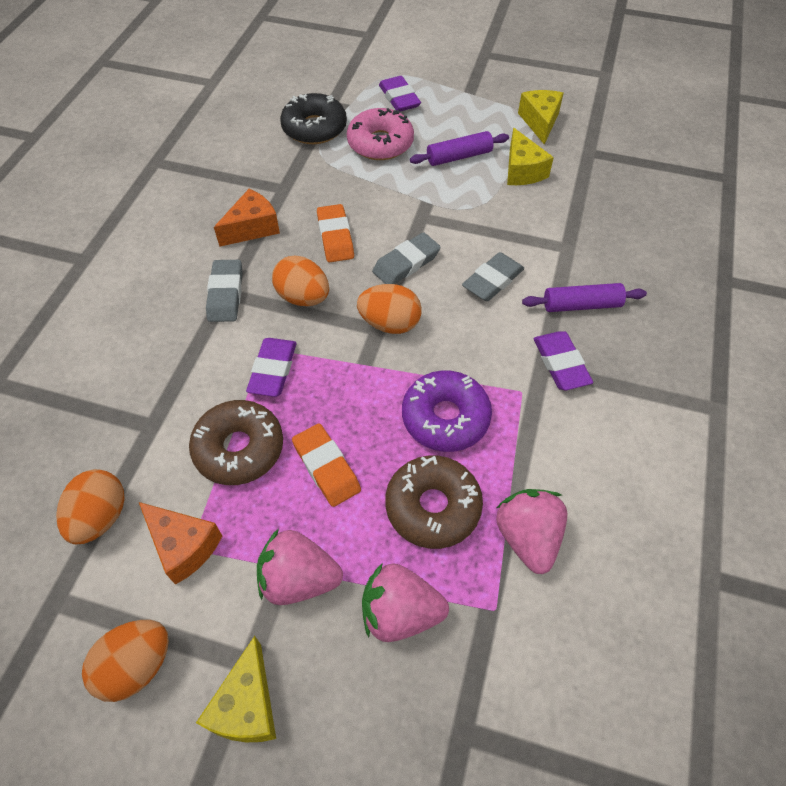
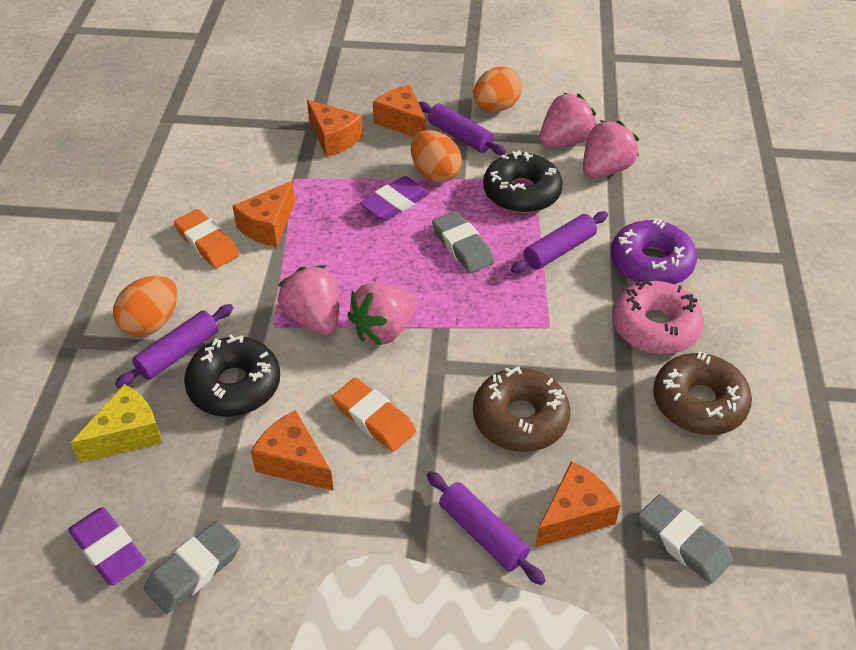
black donut: [280,93,347,144] = 1 -> [184,334,280,417] [483,150,563,213] = 2
orange cheese: [139,502,222,585] [214,189,280,247] = 2 -> [233,181,295,247] [251,410,334,491] [307,100,363,157] [373,85,426,137] [535,461,621,547] = 5
orange egg: [56,469,124,544] [82,620,169,702] [272,256,329,306] [357,284,422,334] = 4 -> [113,275,177,337] [411,130,462,183] [473,66,522,112] = 3
pink strawberry: [257,529,343,605] [362,563,449,642] [496,489,567,574] = 3 -> [278,265,339,336] [347,282,417,345] [539,93,597,148] [583,120,639,179] = 4
purple eraser: [246,338,297,397] [379,76,421,112] [534,331,593,390] = 3 -> [68,508,146,585] [360,176,430,221] = 2
purple rolling pin: [410,131,509,166] [522,283,647,312] = 2 -> [115,304,233,388] [418,102,506,155] [427,471,546,585] [511,212,608,273] = 4
yellow cheese: [196,636,276,742] [507,128,554,185] [518,90,564,145] = 3 -> [71,384,162,463] = 1

